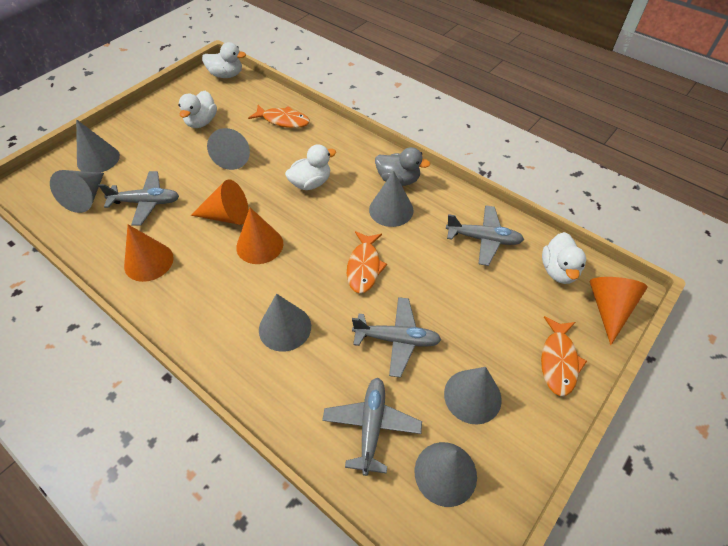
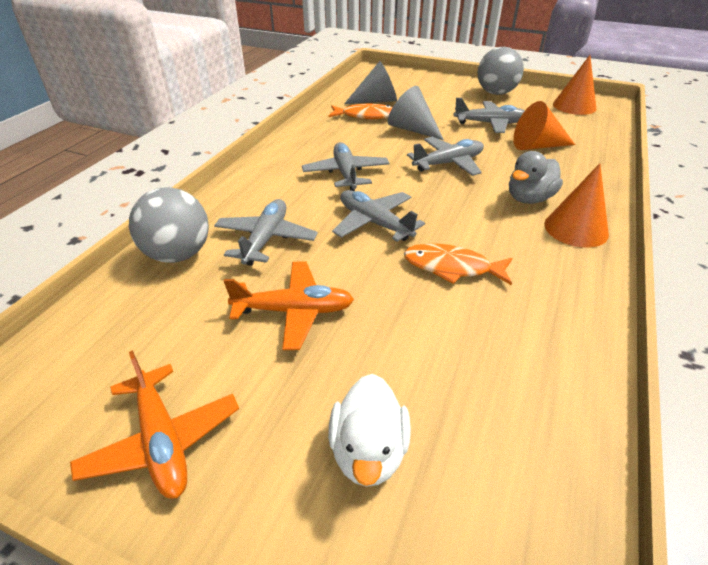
grey ball: none = 0 -> [129,187,209,263] [478,47,524,95] = 2
grey cone: [50,170,104,213] [76,119,120,173] [207,128,250,170] [259,294,311,352] [369,171,413,227] [415,442,477,507] [444,367,502,425] = 7 -> [344,61,397,104] [388,86,444,140] = 2
grey plane: [98,171,179,226] [322,378,422,476] [352,297,442,377] [446,205,524,266] = 4 -> [214,199,318,266] [302,142,390,191] [332,190,425,242] [407,137,484,176] [453,98,525,133] = 5
orange cone: [124,225,174,282] [191,179,249,225] [236,208,283,264] [590,277,648,345] = 4 -> [513,101,575,150] [544,163,609,248] [553,55,597,115] = 3
orange fish: [248,105,310,128] [347,231,387,293] [541,316,587,396] = 3 -> [329,103,393,119] [404,244,513,285] = 2
orange plane: none = 0 -> [70,350,239,499] [224,262,354,350] = 2
white duck: [179,91,217,128] [202,42,246,78] [285,144,336,190] [542,232,586,284] = 4 -> [328,374,411,487] = 1

